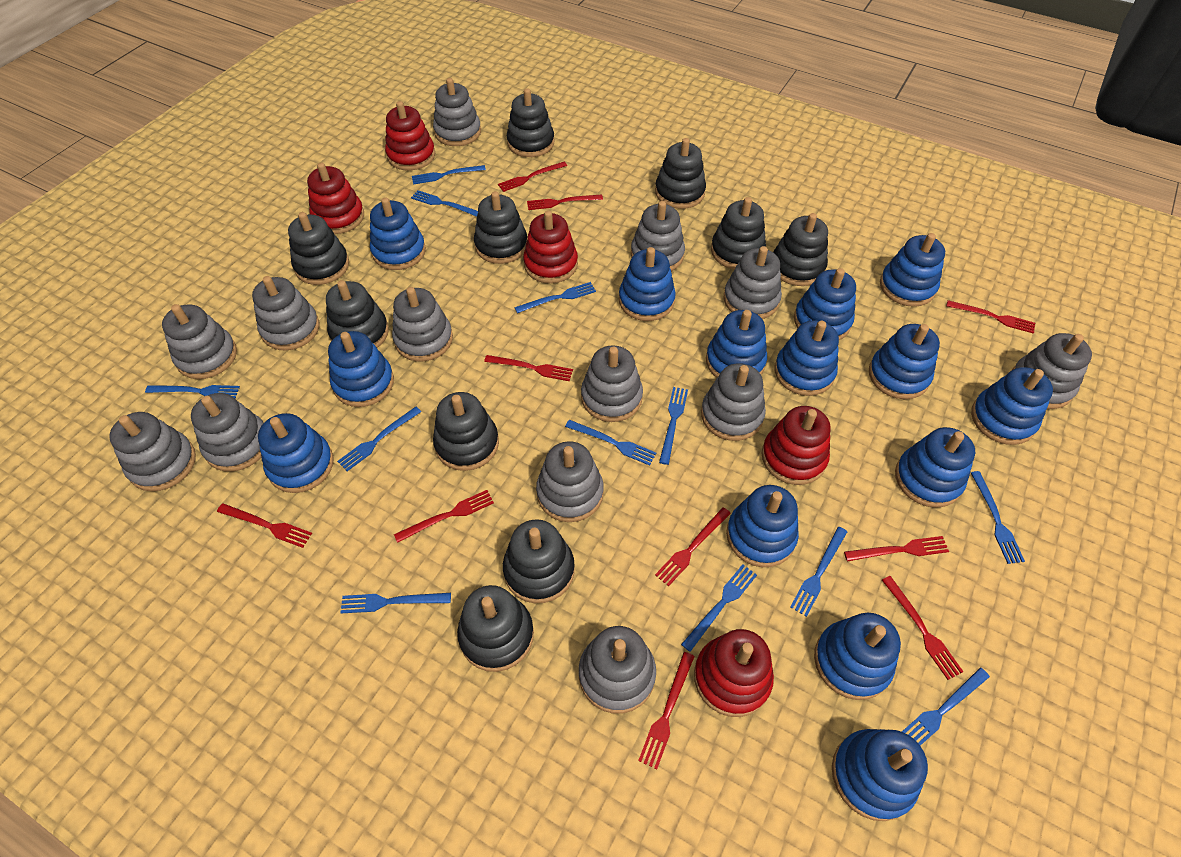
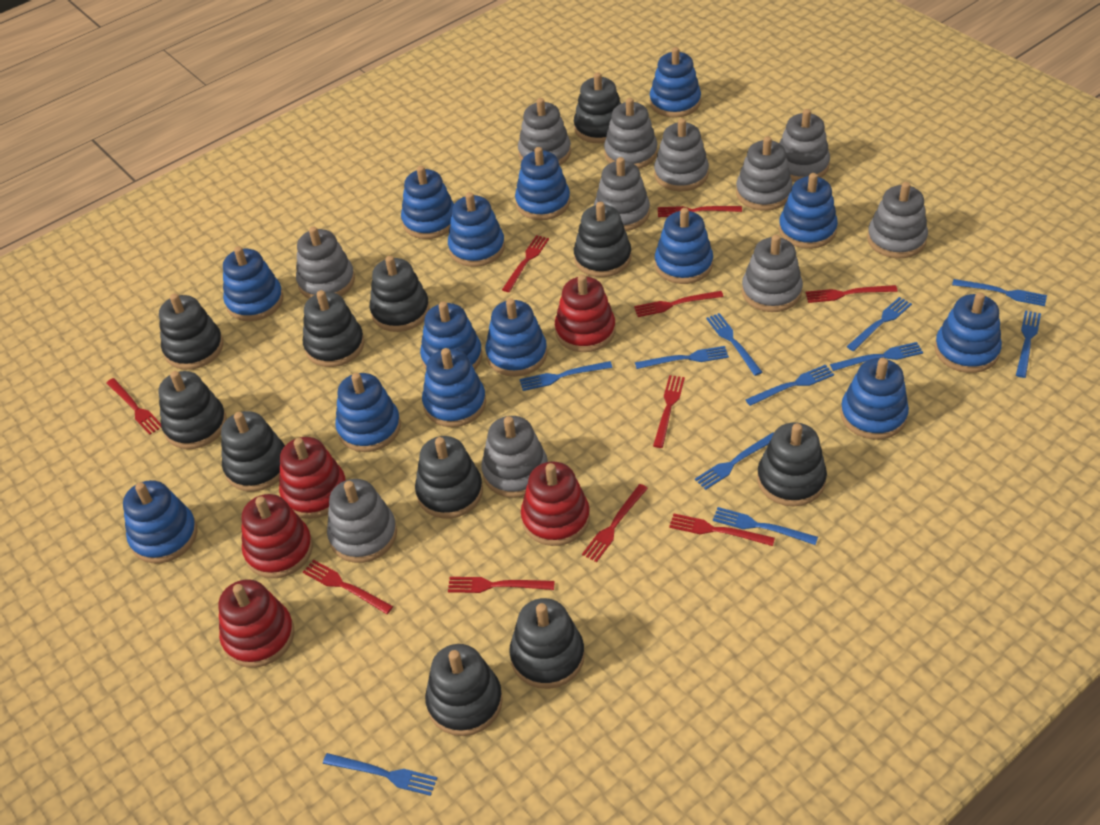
black stacking toy: [288,212,349,285] [326,280,389,348] [433,392,499,471] [457,585,534,672] [474,191,527,264] [503,519,575,603] [507,88,554,157] [655,138,706,209] [711,197,766,269] [773,213,828,286] = 10 -> [158,371,227,449] [159,294,224,370] [221,411,285,492] [303,290,364,367] [369,256,430,332] [415,436,483,519] [425,644,503,736] [509,598,585,689] [574,72,621,143] [574,202,632,277] [757,423,827,506] = 11
blue fork: [145,385,240,399] [337,407,421,471] [340,593,451,614] [411,190,478,217] [412,165,486,185] [514,282,596,313] [565,420,656,466] [659,387,688,465] [681,564,757,652] [790,527,847,617] [902,667,990,746] [971,471,1025,564] = 12 -> [323,753,437,796] [519,361,613,391] [635,346,729,369] [695,432,774,490] [706,313,763,376] [713,507,818,545] [745,365,834,406] [830,342,923,371] [846,297,912,351] [952,279,1047,306] [1016,310,1041,378] = 11
grey stacking toy: [109,412,196,491] [162,304,237,379] [191,393,264,472] [252,276,319,350] [392,287,453,361] [433,78,481,146] [536,441,604,522] [579,626,656,714] [581,345,643,422] [631,201,685,271] [701,363,766,441] [724,246,782,319] [1012,333,1092,409] = 13 -> [296,226,355,299] [327,479,397,563] [481,416,548,498] [518,98,571,165] [594,157,650,231] [604,98,657,169] [654,118,709,191] [736,136,793,211] [742,234,803,312] [779,109,830,182] [867,182,928,258] = 11

